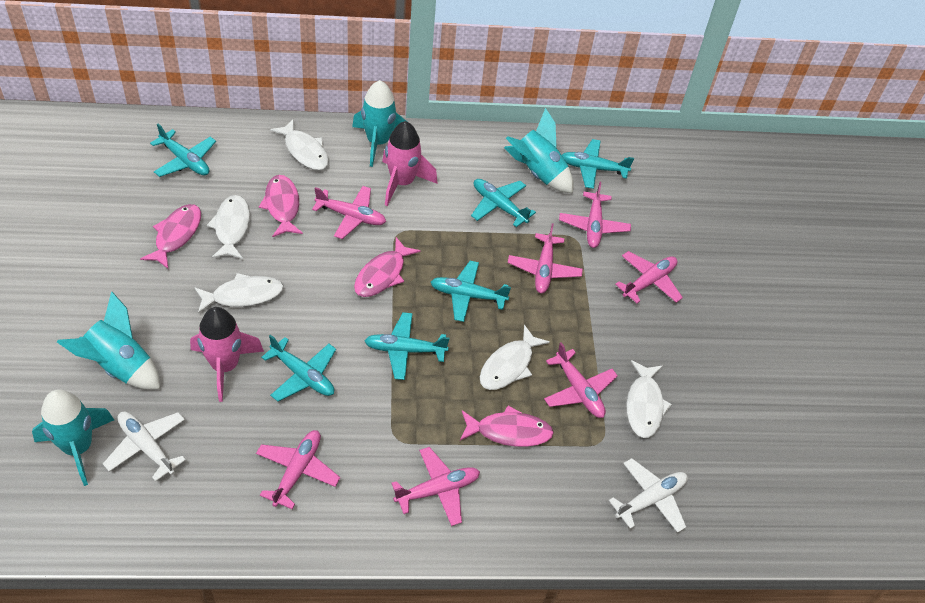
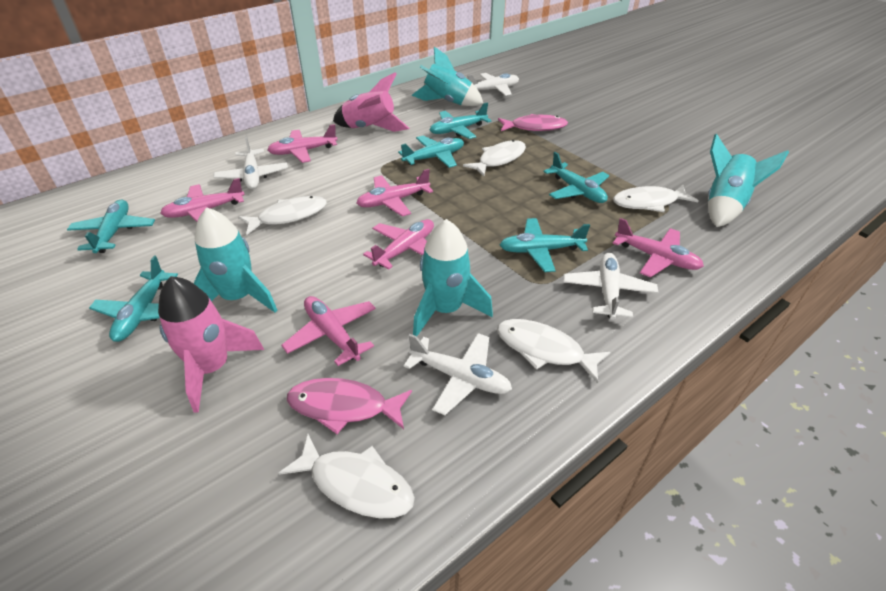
pink fish: [140,204,201,269] [259,175,303,237] [354,237,420,297] [460,405,554,447] = 4 -> [287,378,412,434] [498,114,568,131] = 2
pink plane: [256,430,340,509] [312,186,386,239] [391,447,480,526] [508,223,583,293] [544,342,618,418] [559,182,631,248] [615,251,683,303] = 7 -> [160,178,245,222] [267,124,338,163] [281,296,376,366] [357,169,433,216] [363,219,434,270] [612,218,704,278] = 6
white plane: [103,411,186,482] [609,458,688,533] = 2 -> [214,136,288,189] [403,333,512,415] [467,73,519,96] [563,253,658,320] = 4

